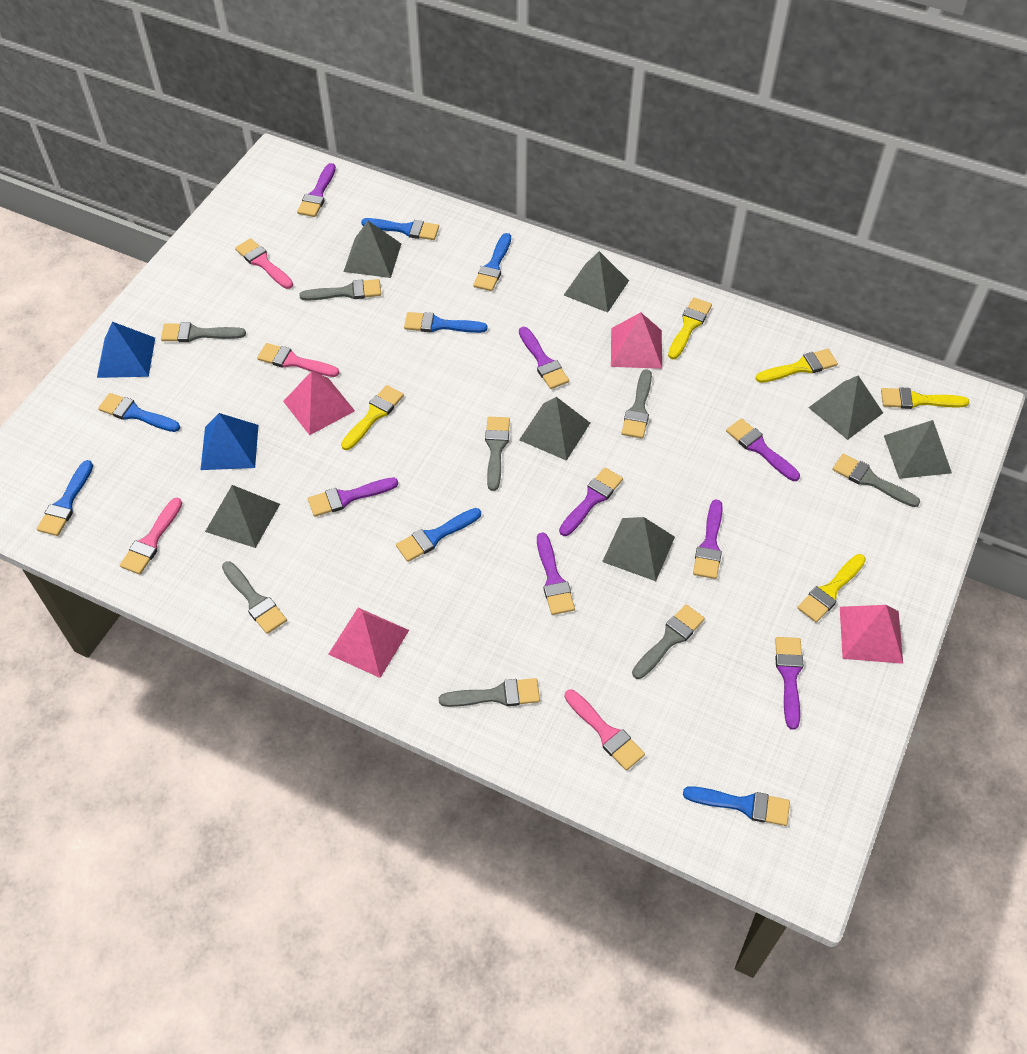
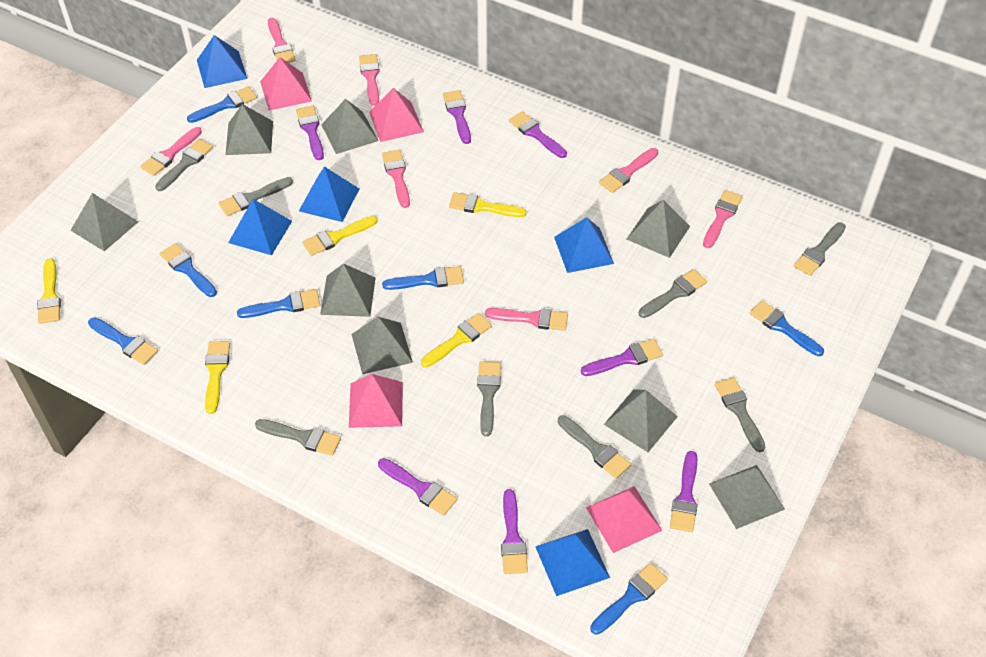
blue pyramid: [97,322,155,378] [201,413,258,470] = 2 -> [197,35,247,88] [228,199,292,255] [299,167,359,222] [535,529,610,596] [554,217,614,273] = 5
grey pyramid: [205,485,280,548] [343,221,401,278] [519,397,590,461] [564,251,629,313] [602,517,675,581] [808,376,883,440] [884,420,952,479] = 7 -> [70,193,138,251] [226,104,273,155] [320,263,375,317] [321,99,379,154] [352,317,413,374] [604,389,678,452] [627,200,690,258] [709,465,785,529] = 8
pink brush: [120,498,182,574] [235,238,293,289] [257,343,339,377] [565,689,645,771] = 4 -> [140,127,202,176] [268,18,296,63] [359,54,380,106] [382,150,410,208] [485,308,568,331] [599,148,658,193] [703,190,743,248] = 7
purple brush: [297,163,336,217] [308,477,398,517] [519,327,569,389] [537,533,575,615] [559,467,623,536] [693,499,723,579] [726,418,800,481] [775,637,803,730] = 8 -> [296,106,324,160] [378,458,457,516] [443,90,471,144] [501,489,528,574] [509,111,567,158] [581,339,663,376] [670,451,698,532] = 7

